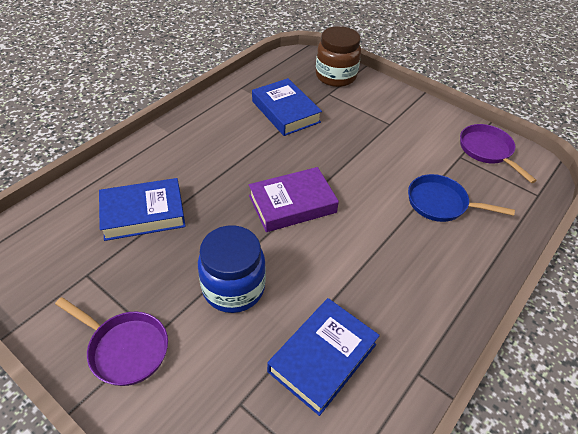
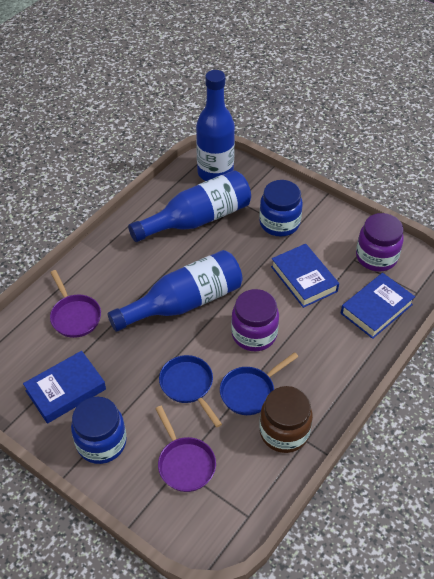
blue bottle: none = 0 -> [108,250,242,332] [128,170,251,242] [196,70,235,181] = 3
blue jar: [198,226,266,313] = 1 -> [71,397,127,464] [259,180,303,236] = 2
blue pan: [408,174,515,222] = 1 -> [159,355,222,428] [220,352,298,415] = 2
purple book: [249,167,339,232] = 1 -> none = 0
purple jar: none = 0 -> [231,289,279,351] [356,213,404,272] = 2

